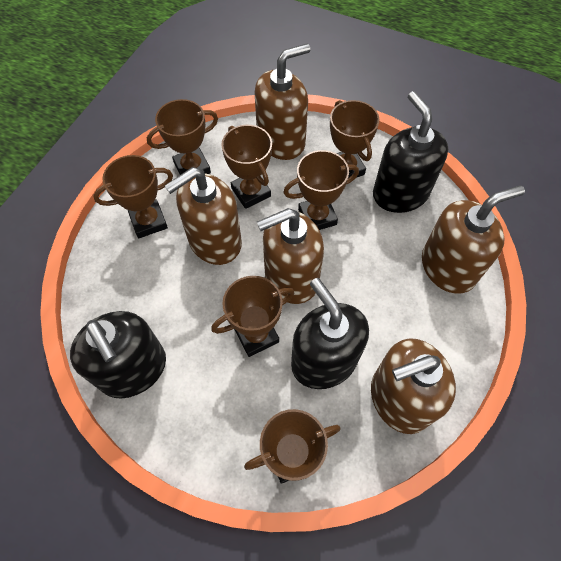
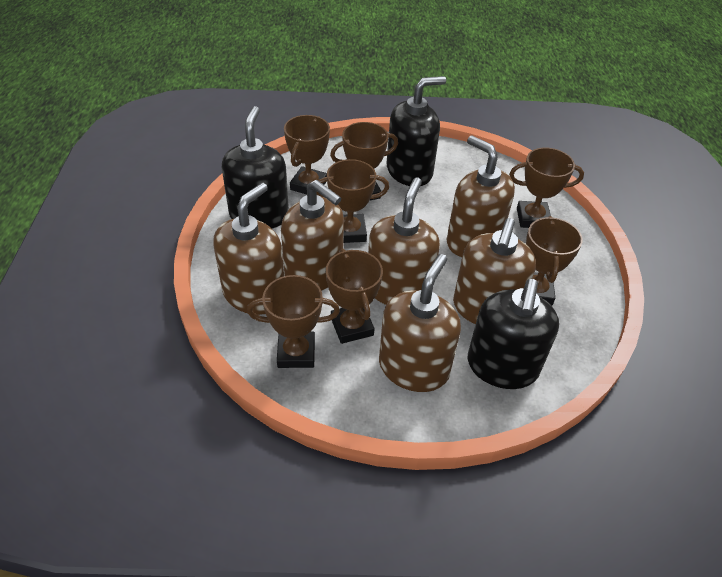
brown soap dispenser: [165,167,242,265] [254,44,311,160] [257,208,324,304] [371,338,456,434] [422,185,525,294] = 5 -> [213,183,284,315] [281,180,344,291] [368,177,440,305] [379,254,461,392] [447,135,515,257] [453,218,536,324] = 6

